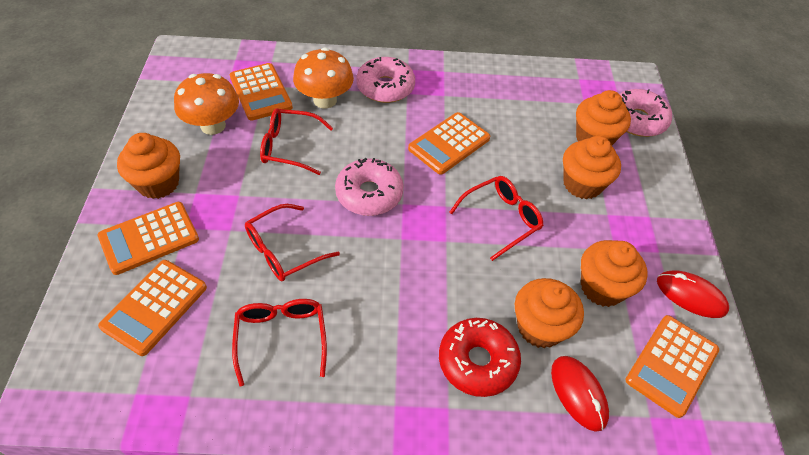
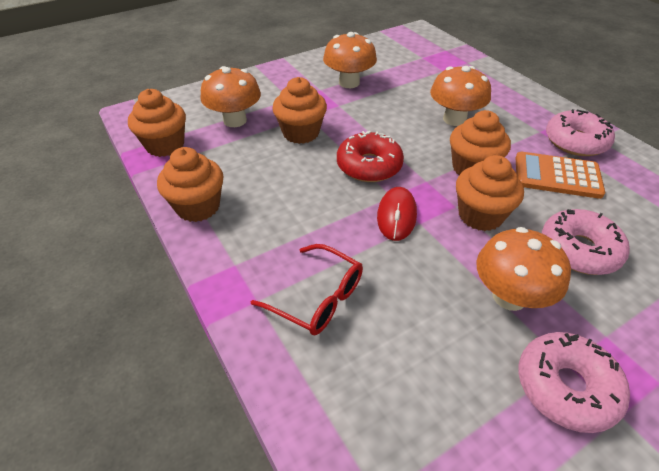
orange calculator: [98,202,199,275] [98,260,207,356] [230,63,293,121] [408,112,490,175] [625,315,719,418] = 5 -> [516,152,605,199] = 1
orange mushroom: [174,73,239,135] [293,48,354,108] = 2 -> [200,66,261,127] [323,32,377,88] [430,66,491,126] [476,227,571,311] = 4
red glasses: [232,299,327,387] [245,204,340,281] [260,108,333,175] [449,176,544,261] = 4 -> [251,244,363,335] = 1
red mouse: [551,356,609,432] [657,270,729,318] = 2 -> [377,187,417,241] = 1

